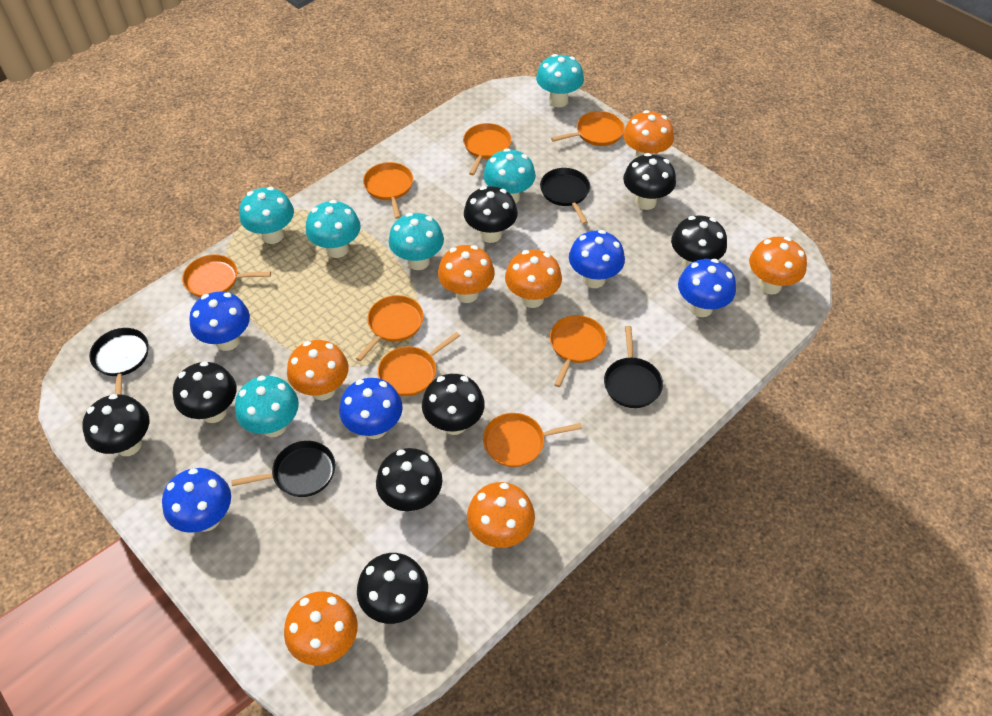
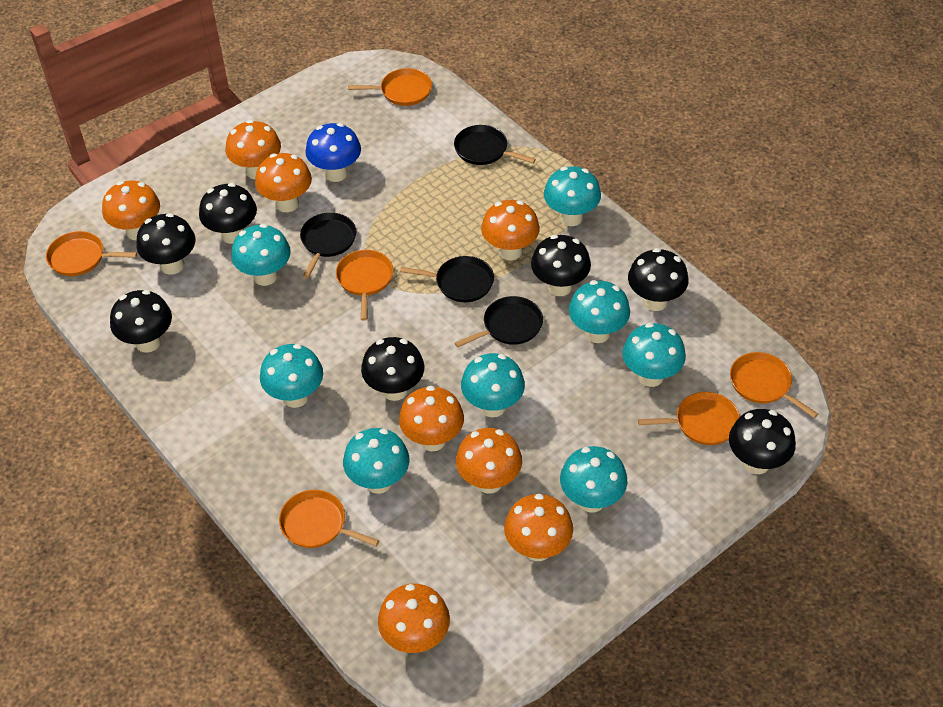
black mushroom: [82,394,149,456] [173,361,237,423] [357,553,428,624] [376,448,442,511] [422,374,485,435] [464,186,518,243] [623,153,676,210] [671,215,727,269] = 8 -> [110,290,172,353] [136,213,195,275] [199,183,257,244] [361,337,424,401] [531,235,591,296] [628,248,689,311] [729,409,796,474] = 7
blue mushroom: [162,468,231,533] [189,292,250,351] [339,378,403,439] [569,230,625,288] [678,259,736,317] = 5 -> [305,123,361,182] = 1
orange mushroom: [284,591,358,666] [287,340,349,400] [438,245,495,303] [467,482,535,548] [505,250,562,308] [623,110,674,159] [749,237,807,295] = 7 -> [102,181,160,240] [225,120,281,179] [255,153,312,212] [378,584,450,653] [399,386,464,451] [456,428,522,494] [481,200,540,260] [504,494,573,561] = 8
orange pan: [182,254,271,297] [356,295,424,361] [363,162,413,219] [378,332,460,396] [463,123,511,175] [483,413,582,467] [550,315,607,387] [551,111,625,146] = 8 -> [46,231,137,276] [279,490,379,548] [336,250,393,321] [348,68,432,106] [638,392,740,445] [730,352,818,418] = 6
turquoise mushroom: [235,376,299,437] [239,187,294,244] [306,200,361,258] [388,213,444,270] [483,148,536,203] [536,54,584,107] = 6 -> [231,224,291,286] [260,344,323,408] [343,428,409,494] [461,353,525,417] [544,166,601,226] [560,446,628,512] [569,280,630,343] [622,323,686,387] = 8

